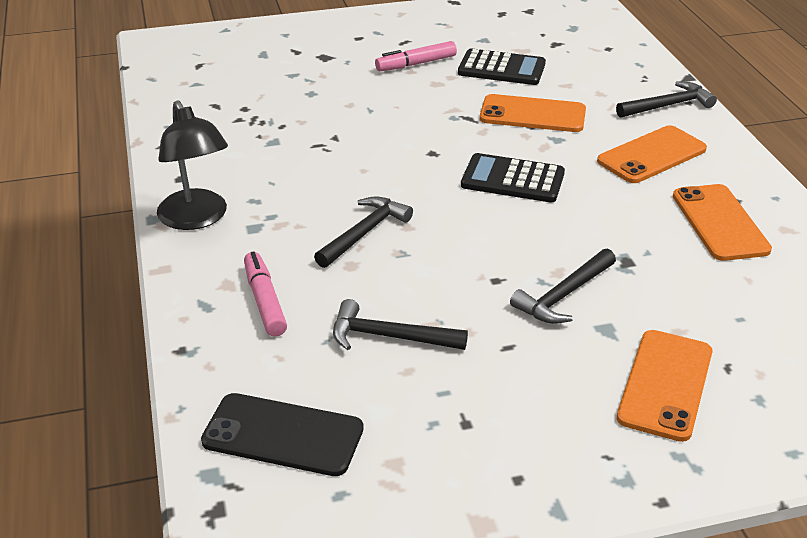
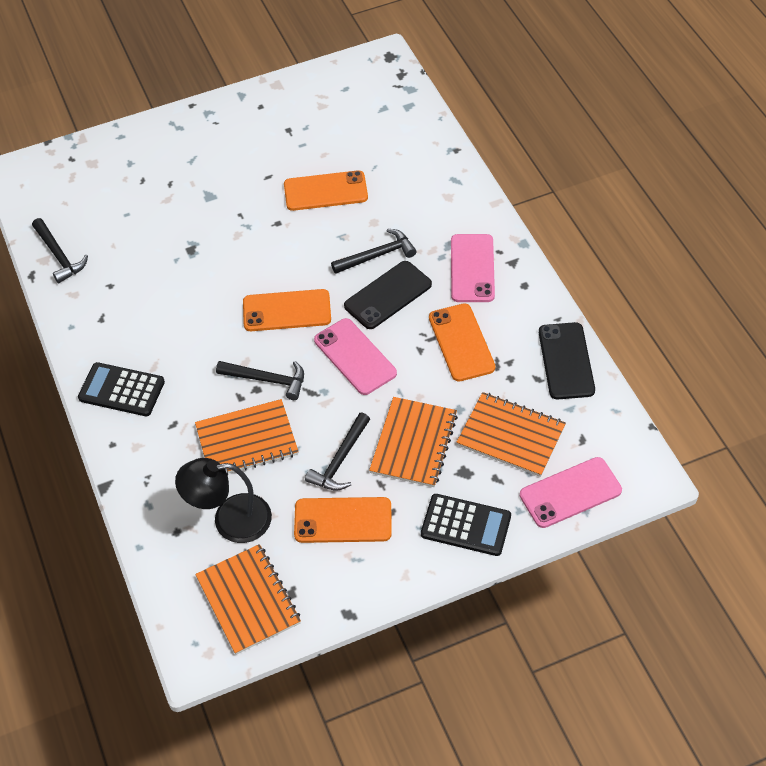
black phone: [201,393,363,476] = 1 -> [344,261,432,329] [539,322,595,399] = 2
orange notebook: none = 0 -> [195,399,299,475] [195,544,301,655] [369,397,458,487] [456,392,566,477] = 4
pink marker: [244,251,287,337] [375,41,457,71] = 2 -> none = 0
pink phone: none = 0 -> [314,318,397,395] [451,234,495,302] [520,457,622,528] = 3

